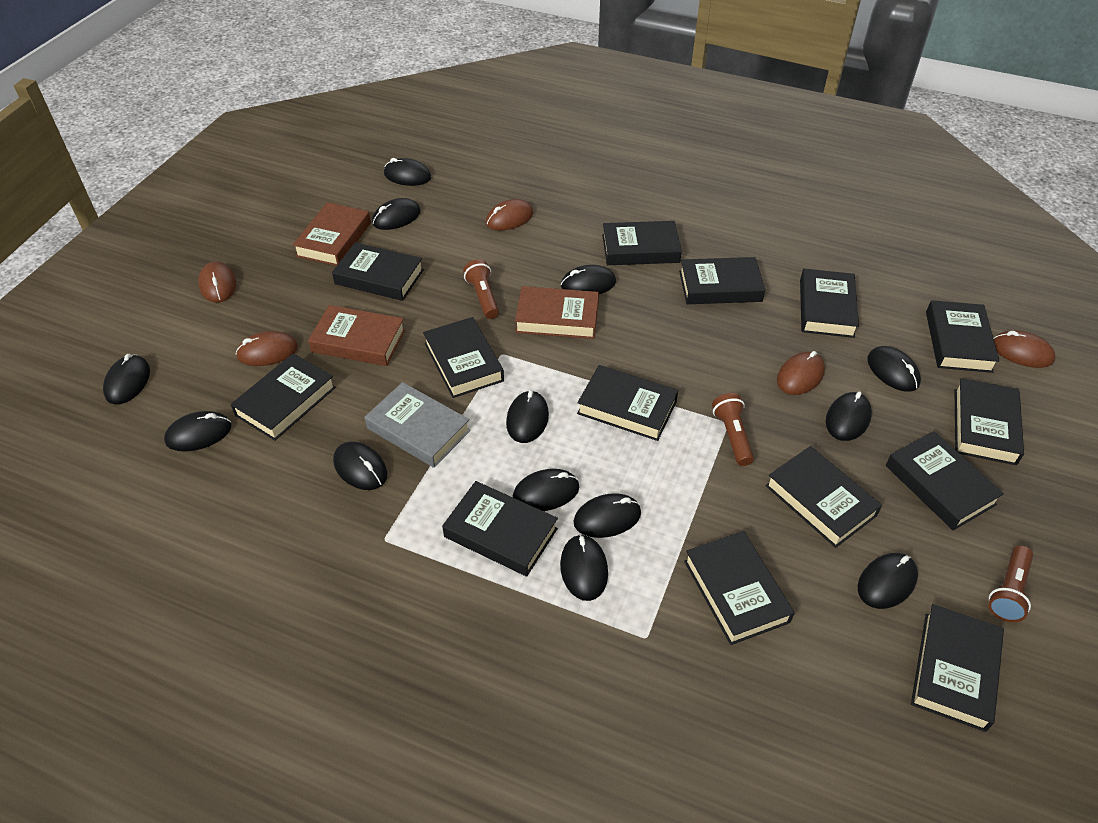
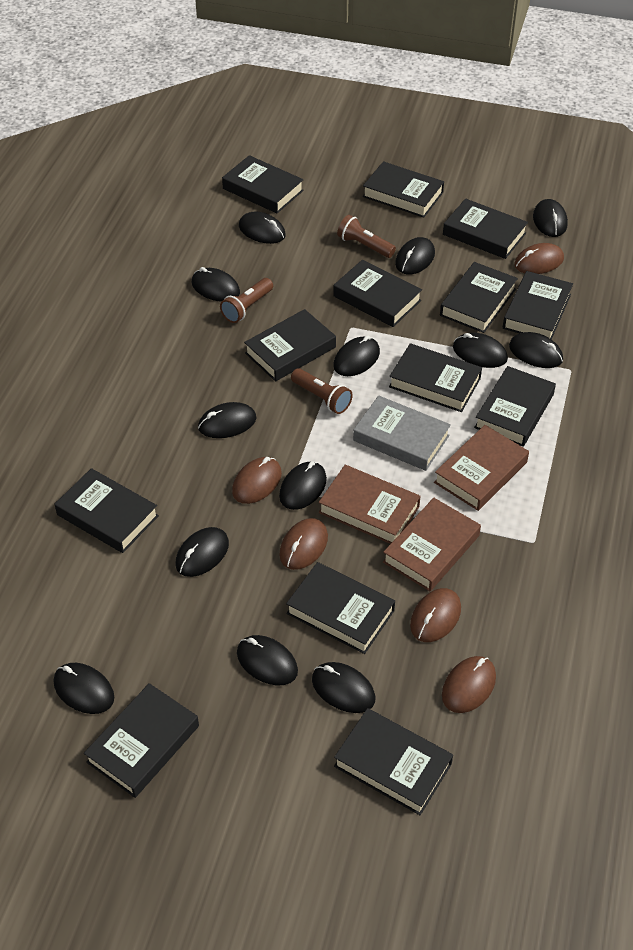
black book: [231,353,336,441] [332,242,424,301] [423,317,504,398] [442,481,558,576] [577,365,678,441] [602,221,682,265] [679,257,765,304] [684,531,794,645] [766,446,882,548] [800,269,859,338] [886,431,1004,531] [911,604,1004,732] [926,300,999,373] [955,378,1024,465] = 14 -> [55,468,159,553] [84,683,199,798] [222,155,304,213] [244,309,336,381] [286,562,395,654] [333,259,422,327] [334,708,453,815] [363,161,444,218] [389,343,482,412] [440,262,518,333] [443,199,528,259] [474,366,556,447] [503,271,573,340] = 13

